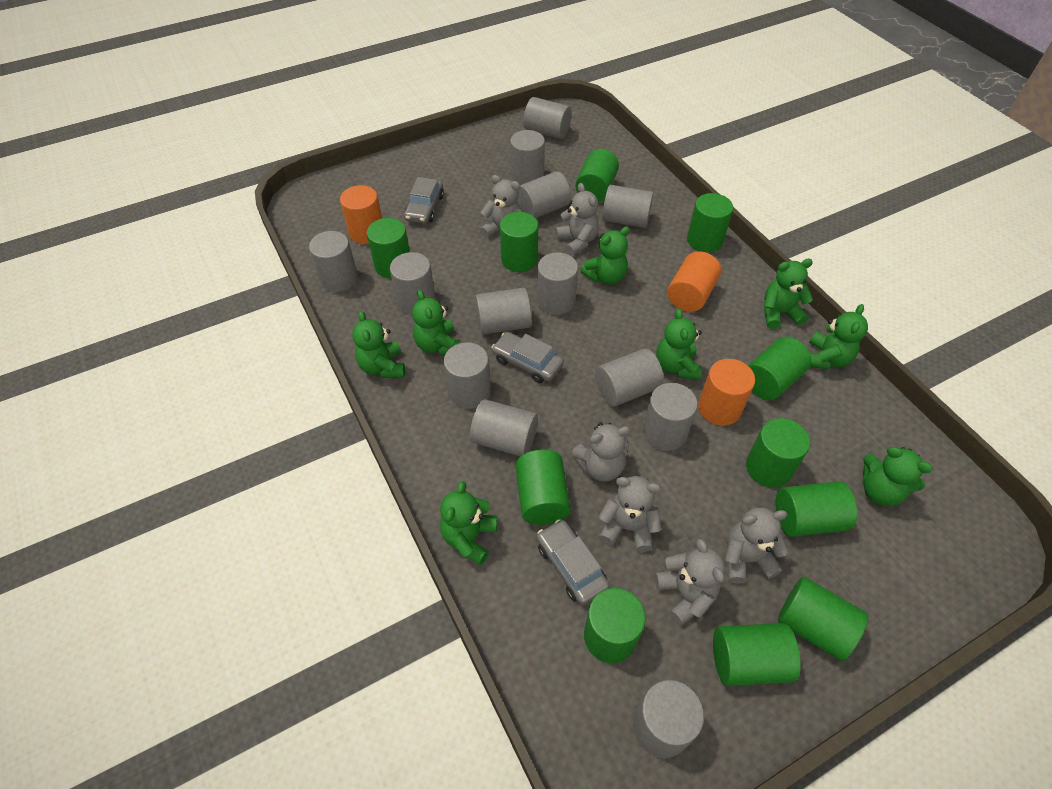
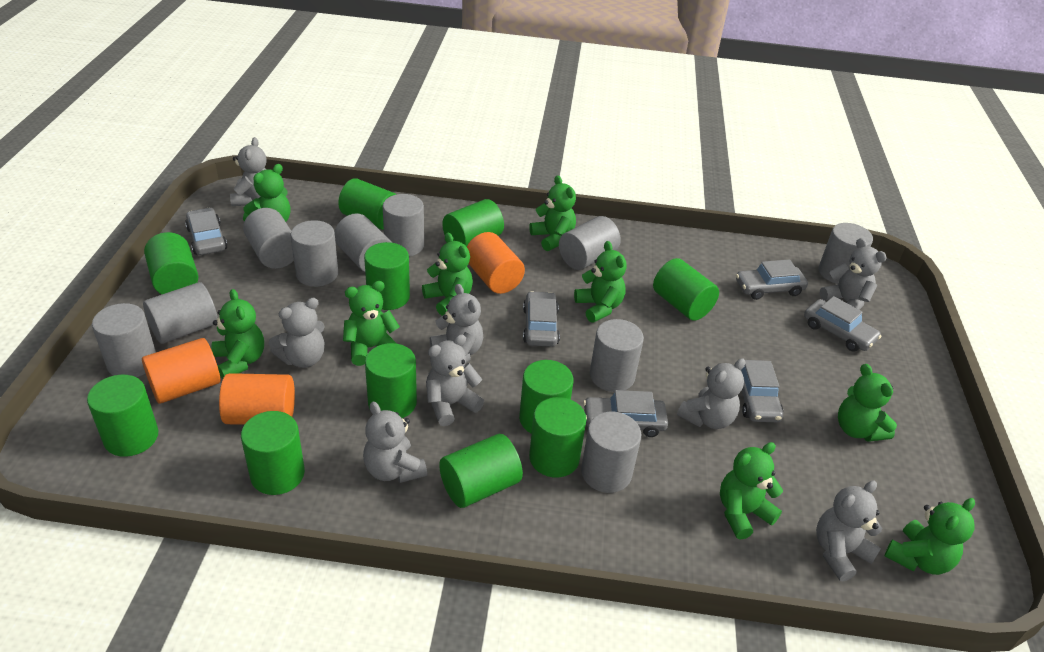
green teddy bear: [352,311,405,378] [412,290,460,356] [440,481,497,565] [581,227,630,285] [656,309,702,380] [764,259,813,329] [809,304,868,370] [862,447,933,506] = 8 -> [212,289,264,379] [243,164,291,222] [343,281,400,366] [422,233,473,316] [529,175,576,251] [574,241,627,323] [720,442,783,540] [838,364,897,442] [885,498,975,575] = 9
grey car: [404,177,444,224] [492,332,564,383] [537,519,610,605] = 3 -> [185,208,228,255] [523,291,560,347] [583,390,668,437] [736,259,808,300] [740,360,783,422] [804,296,882,352] = 6
grey cylinder: [309,231,358,292] [390,252,435,314] [444,342,491,409] [470,399,538,456] [475,288,532,335] [510,130,545,185] [517,171,571,218] [523,97,572,139] [537,252,578,315] [596,349,664,407] [602,185,654,228] [633,680,704,758] [643,383,698,451] = 13 -> [92,303,156,377] [143,282,218,344] [243,208,294,269] [291,220,338,287] [335,213,392,272] [383,194,424,257] [559,216,621,270] [581,412,641,493] [590,319,644,392] [819,223,873,284] = 10
grey teddy bear: [480,175,523,238] [555,183,599,256] [571,422,630,482] [599,476,661,552] [655,539,725,626] [725,508,789,584] = 6 -> [230,137,267,206] [268,298,325,368] [363,401,427,483] [426,334,484,426] [430,284,483,364] [677,358,745,429] [816,480,882,582] [819,238,887,310] = 8

